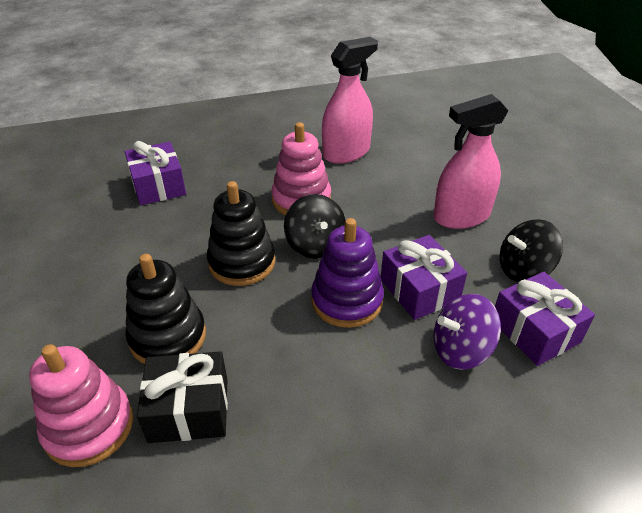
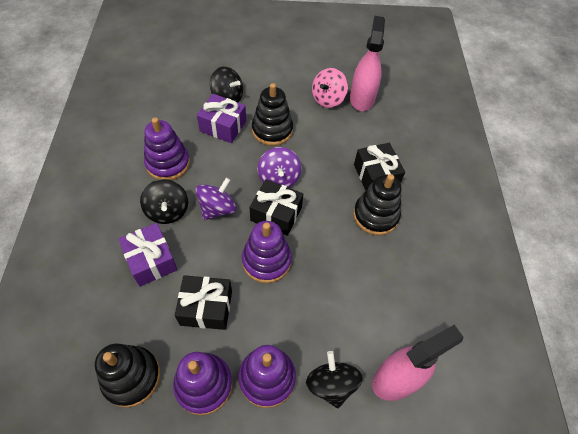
black gift: [137,352,228,443] = 1 -> [175,275,232,330] [250,179,303,236] [354,143,405,190] = 3
black spinning top: [284,194,346,259] [500,219,563,282] = 2 -> [140,179,188,224] [210,67,243,102] [306,351,362,408] = 3
black stacking toy: [125,254,206,364] [207,181,275,286] = 2 -> [95,344,160,408] [252,83,293,146] [353,174,402,235] = 3
pink spinning top: none = 0 -> [312,68,348,108] = 1
pink stacking toy: [29,344,133,467] [271,122,331,215] = 2 -> none = 0
purple gift: [125,141,186,205] [381,235,467,320] [495,272,595,366] = 3 -> [118,223,178,287] [197,94,246,143] = 2
purple spinning top: [434,294,501,370] = 1 -> [195,178,237,220] [258,147,301,188] = 2
purple stacking toy: [311,218,384,328] = 1 -> [144,118,190,180] [173,352,232,415] [238,345,296,408] [242,221,292,283] = 4

